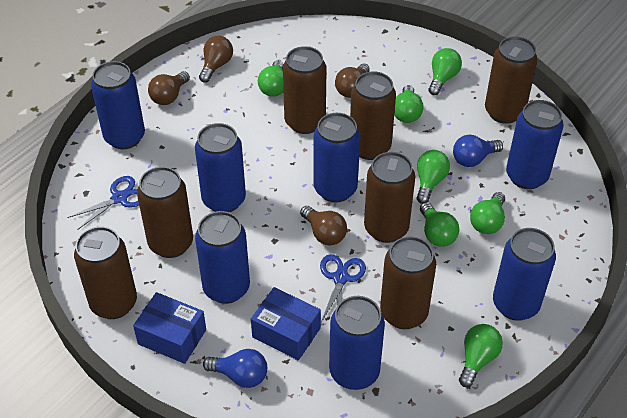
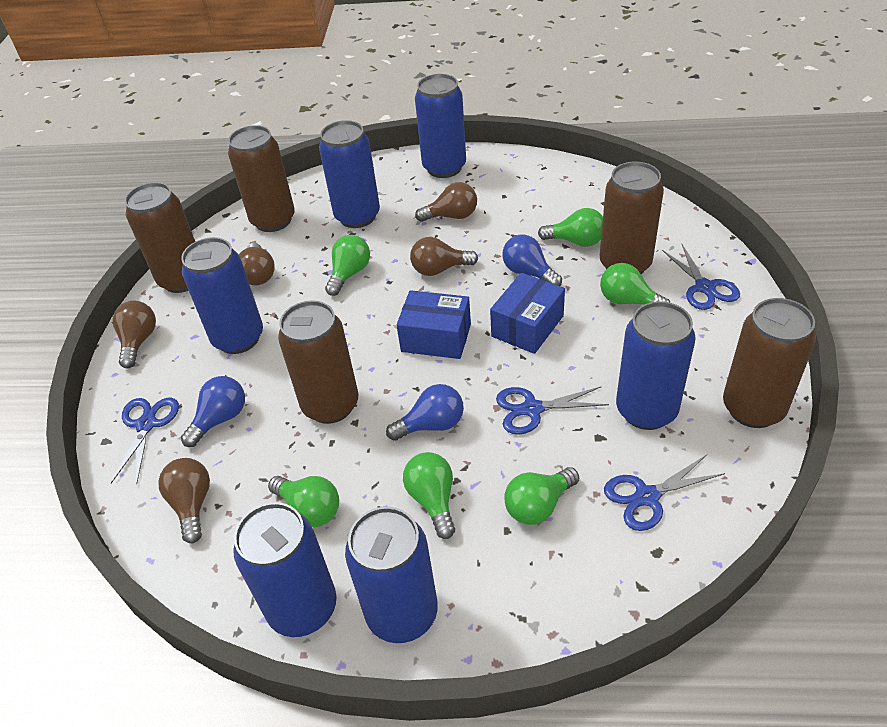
blue can: [91,61,145,149] [195,123,246,212] [195,211,250,304] [314,113,360,203] [329,296,385,390] [493,228,556,321] [506,100,564,189] = 7 -> [181,237,263,354] [233,502,337,637] [319,120,380,228] [345,507,438,643] [415,74,466,178] [616,301,696,430] = 6
blue light bulb: [203,349,267,388] [453,135,503,167] = 2 -> [181,376,245,447] [386,384,464,441] [502,235,562,286] = 3
blue scissors: [67,176,139,230] [320,254,366,322] = 2 -> [111,398,179,484] [496,387,609,435] [604,455,725,531] [662,244,740,310] = 4
brown can: [74,226,137,319] [137,167,193,258] [283,46,326,134] [350,71,396,160] [364,152,415,243] [380,236,436,329] [485,36,538,124] = 7 -> [124,182,195,293] [228,125,295,232] [278,300,358,424] [600,162,664,274] [723,298,816,428] = 5
brown light bulb: [148,71,190,105] [199,36,233,83] [300,206,347,245] [335,64,370,98] = 4 -> [112,301,156,368] [158,458,210,543] [239,243,275,286] [410,237,478,276] [415,182,477,222] = 5
green light bulb: [258,60,284,97] [394,85,423,123] [416,150,450,204] [420,202,459,247] [428,48,462,95] [459,324,503,387] [470,192,505,234] = 7 -> [268,476,339,527] [325,235,370,296] [403,452,455,539] [504,467,579,525] [538,208,603,247] [600,263,670,305] = 6

